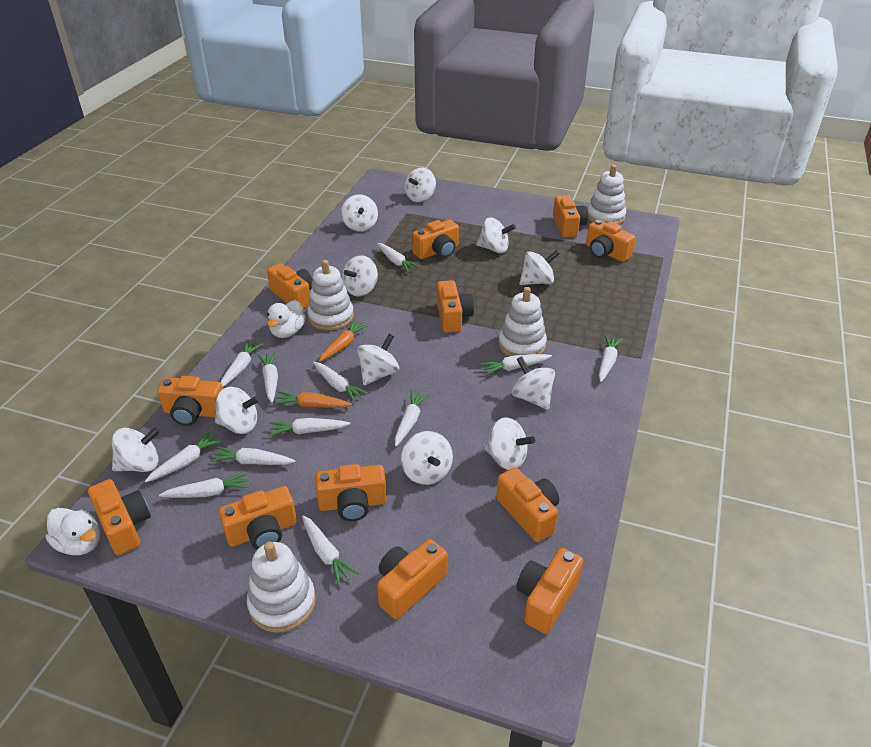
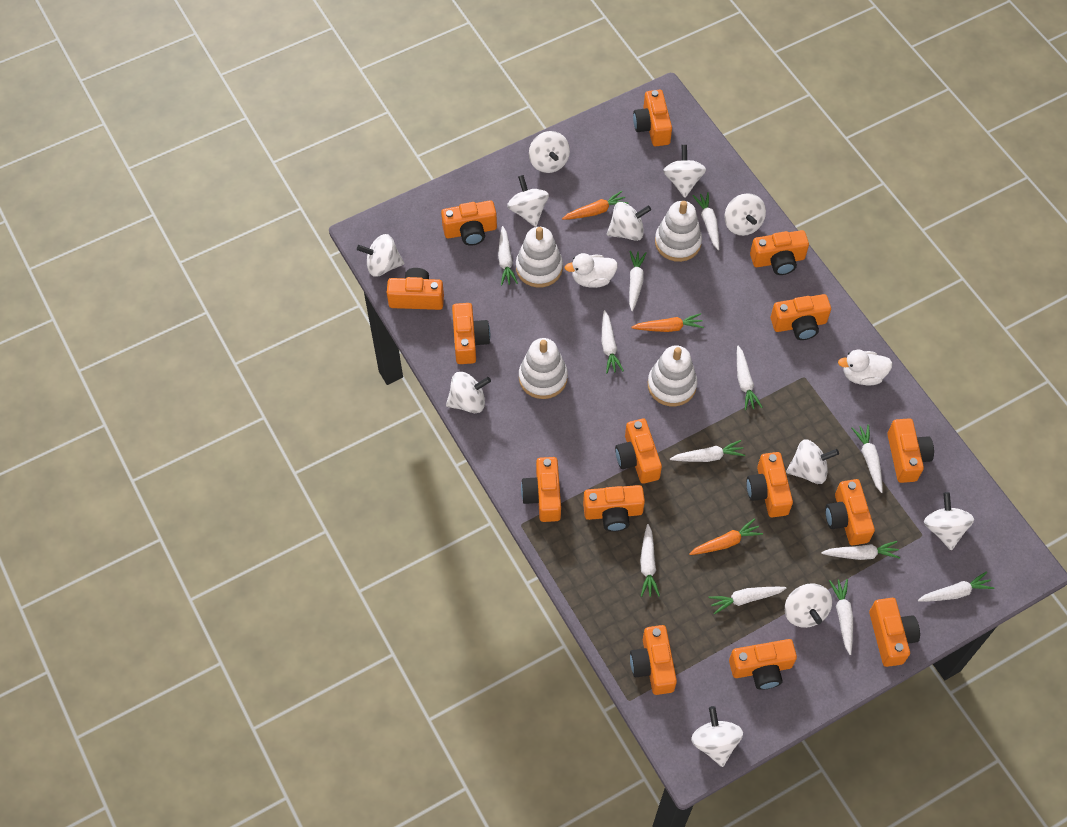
orange camera: [88,479,151,555] [157,376,223,426] [219,486,297,549] [267,263,313,309] [315,464,387,521] [377,539,447,619] [412,220,459,259] [437,280,474,333] [496,468,559,542] [516,548,583,634] [553,195,588,238] [586,220,636,262] = 12 -> [387,268,444,310] [441,200,497,246] [452,303,490,364] [521,457,561,522] [583,485,645,532] [615,419,662,484] [630,625,677,695] [633,90,672,146] [729,639,797,690] [746,452,793,518] [750,230,809,275] [771,294,831,340] [825,479,875,545] [869,598,920,667] [887,418,934,483] = 15
orange carrot: [274,391,352,408] [319,320,369,362] = 2 -> [562,191,628,220] [631,313,704,332] [689,518,763,555] = 3

